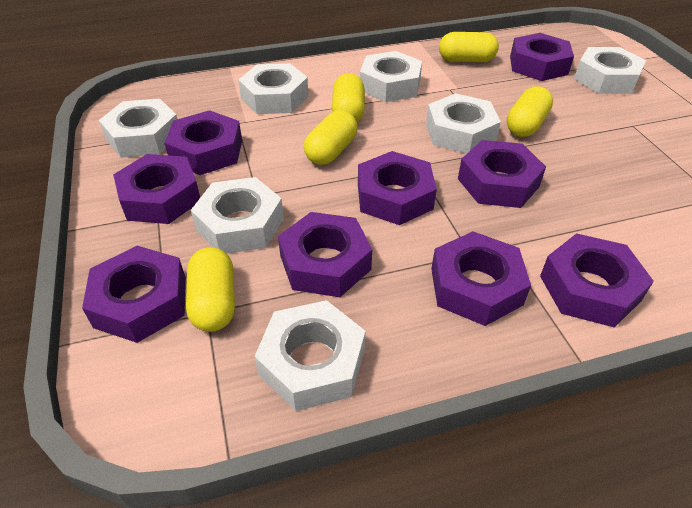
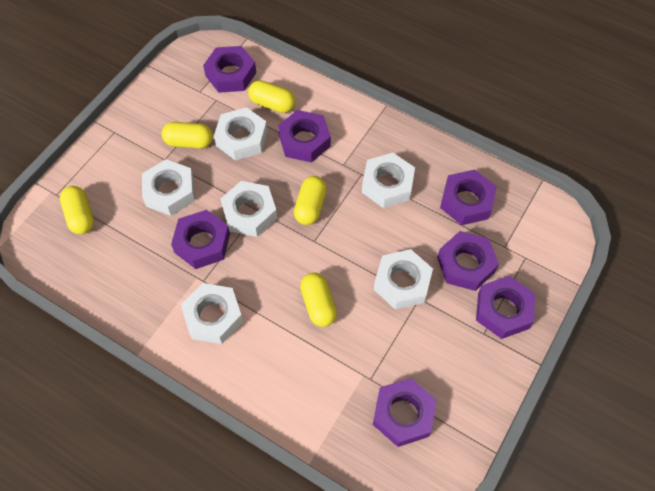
purple nut: [82,246,186,343] [113,154,200,224] [164,110,242,175] [278,212,372,297] [358,151,437,225] [431,231,531,326] [458,140,546,208] [510,33,574,81] [540,233,654,327] = 9 -> [171,210,230,269] [203,46,256,93] [278,110,331,163] [373,378,436,447] [437,231,499,291] [440,170,497,225] [476,276,535,339] = 7
white nut: [99,99,177,158] [191,177,284,254] [238,63,308,114] [254,300,366,411] [360,51,422,102] [426,93,501,154] [574,47,646,94] = 7 -> [142,159,195,216] [181,283,243,344] [214,107,268,161] [221,181,277,237] [362,153,415,208] [374,249,433,310] = 6

